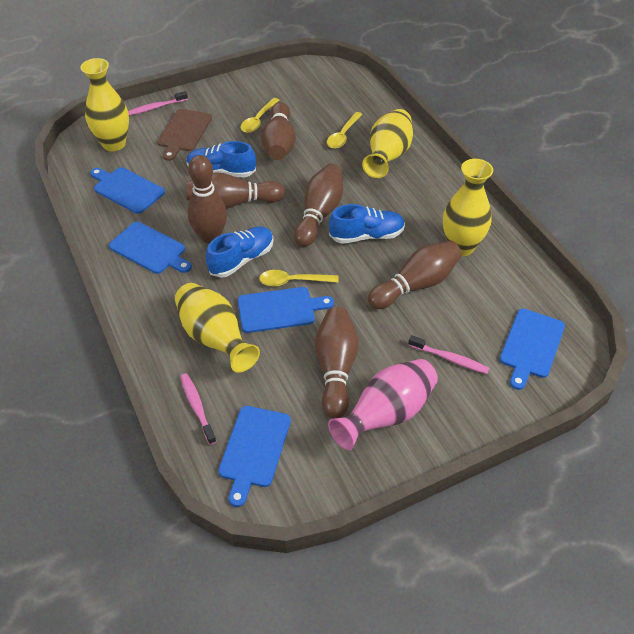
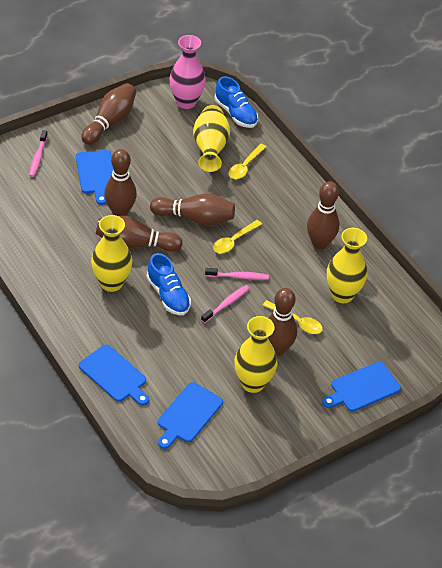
blue cutting board: [90,167,165,214] [109,222,192,274] [218,406,291,507] [238,287,334,333] [500,309,565,390] = 5 -> [76,150,113,205] [79,345,149,406] [158,382,223,449] [322,362,401,412] = 4
blue shoe: [186,141,256,178] [206,227,274,278] [329,204,405,244] = 3 -> [147,253,191,315] [215,76,258,128] = 2
brown cutting board: [157,109,212,161] = 1 -> none = 0

